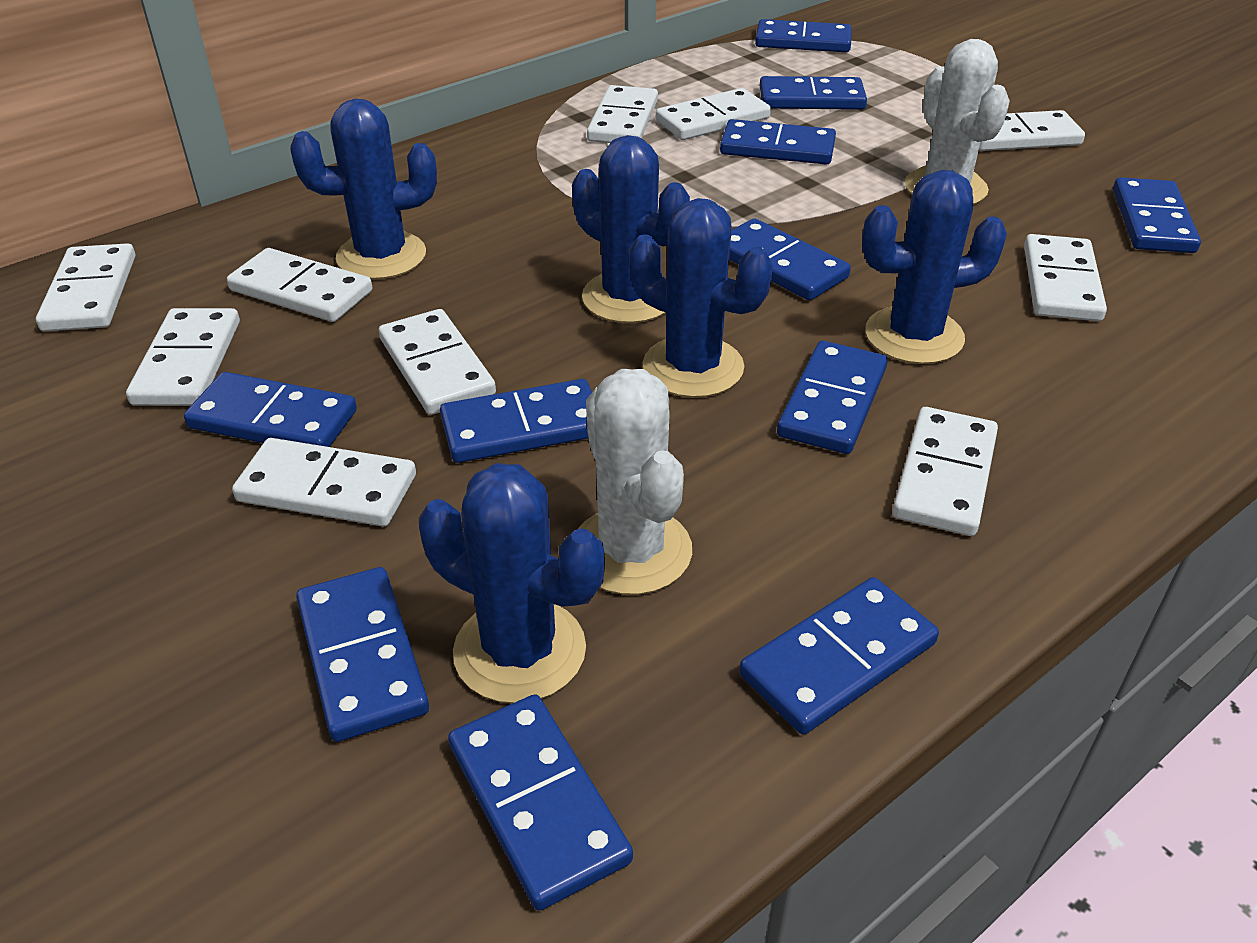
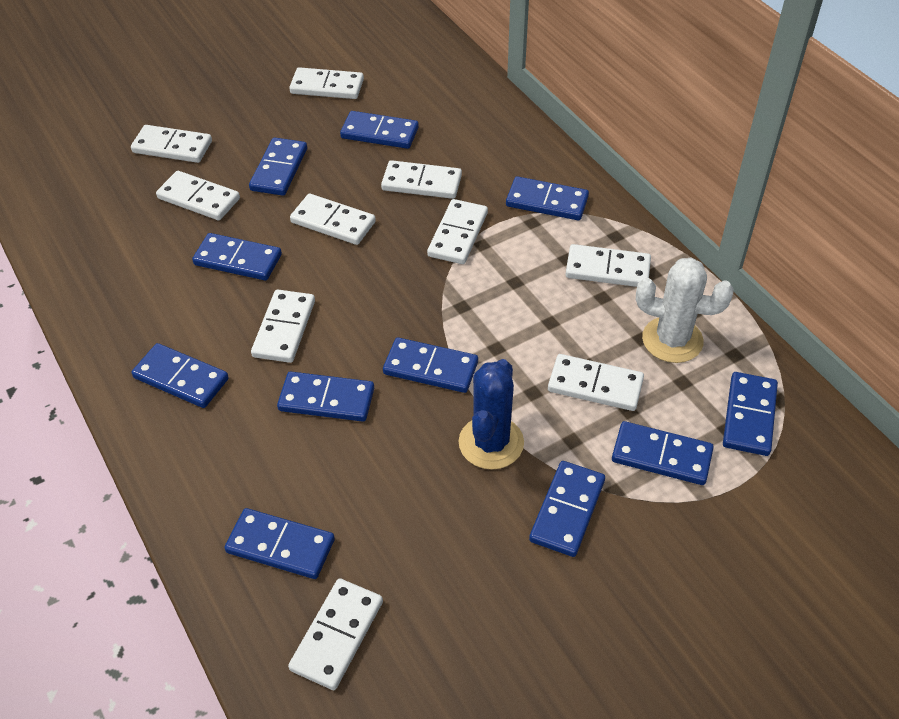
blue cactus: [290,99,437,279] [419,463,605,703] [572,135,690,323] [629,198,773,398] [862,170,1007,364] = 5 -> [459,359,524,470] = 1
white cactus: [578,369,692,595] [905,39,1010,205] = 2 -> [636,257,734,363] = 1

